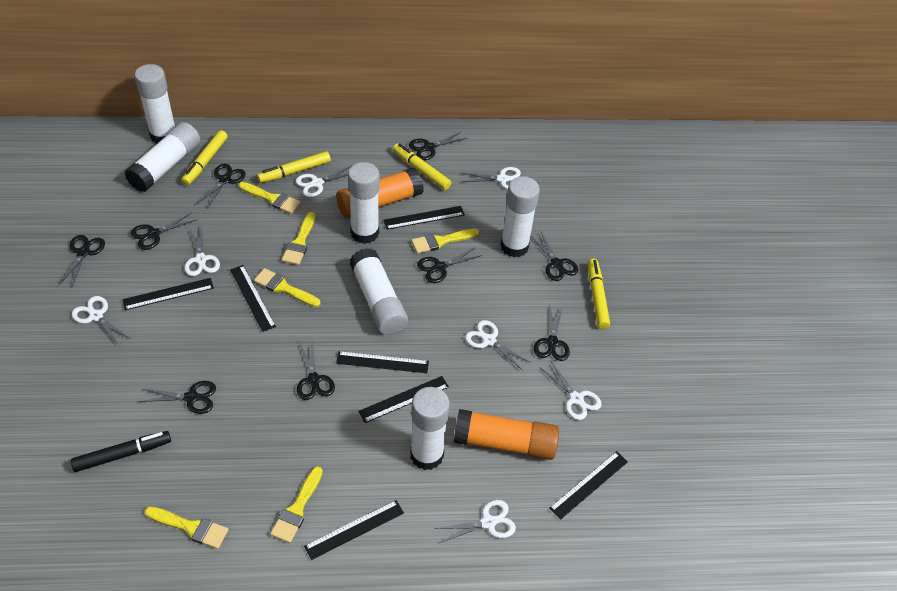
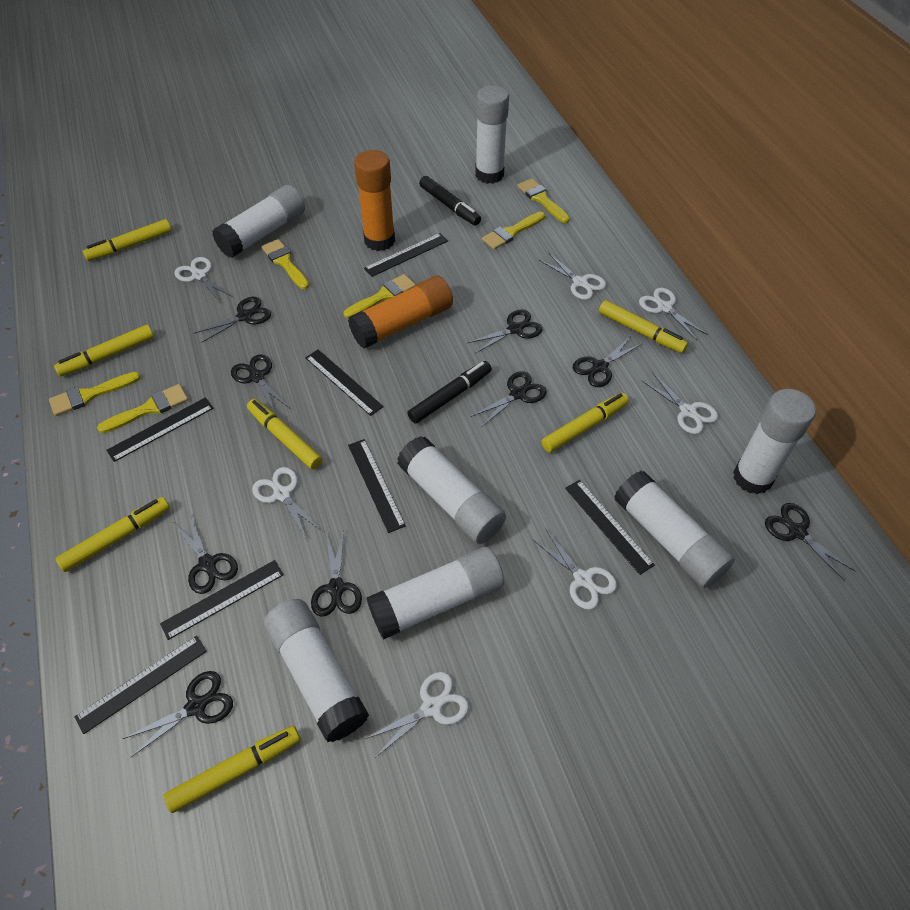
black marker: [71,431,171,472] = 1 -> [407,361,492,424] [419,176,481,226] = 2
white glue stick: [125,122,200,192] [134,64,175,144] [348,162,380,244] [349,248,408,335] [410,387,450,470] [500,176,540,257] = 6 -> [212,185,305,258] [264,599,369,742] [366,547,504,640] [397,436,506,544] [475,85,509,184] [614,470,735,588] [733,389,816,494] = 7
yellow marker: [181,130,228,186] [257,151,331,183] [393,143,451,190] [588,258,610,329] = 4 -> [54,325,154,376] [55,497,170,572] [83,219,172,261] [164,726,300,813] [247,399,323,469] [542,393,629,452] [599,300,688,353] = 7

